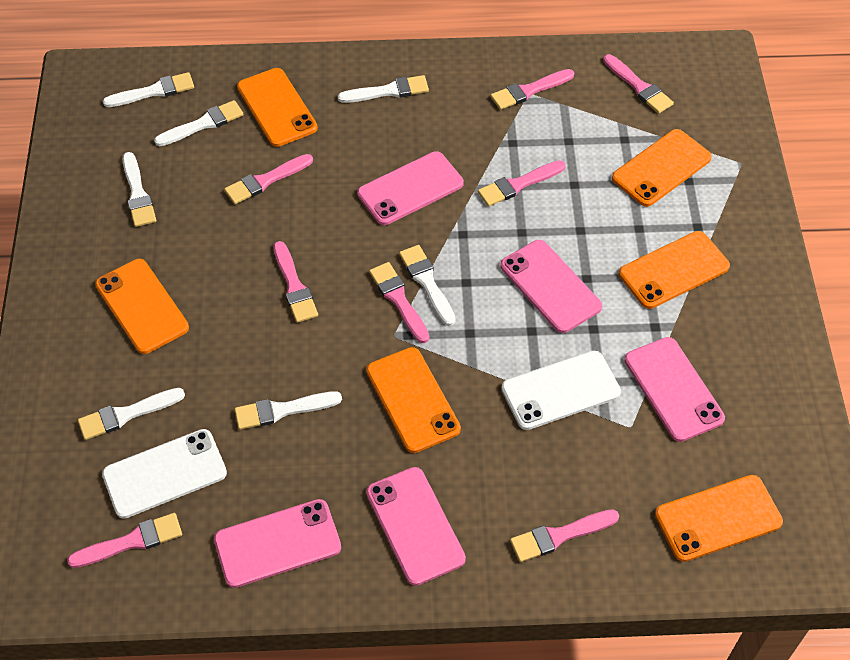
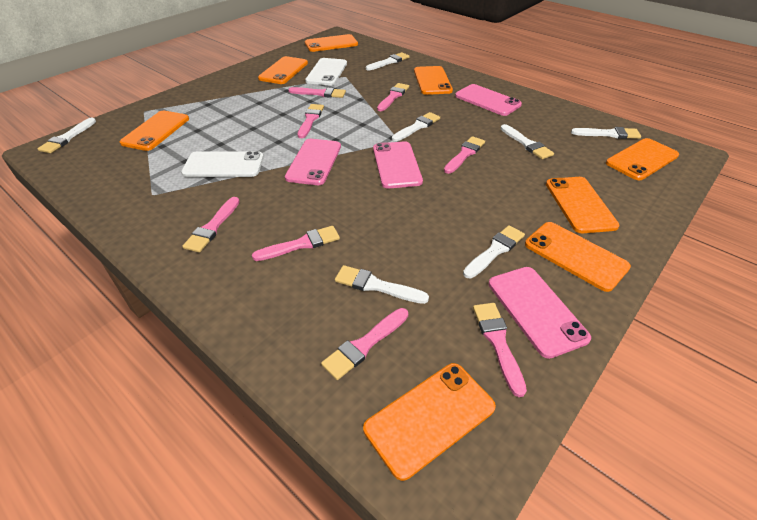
orange phone: [95,259,189,354] [237,68,318,147] [366,347,461,453] [612,129,712,207] [619,231,730,309] [655,475,783,562] = 6 -> [120,111,189,151] [258,56,308,84] [305,34,358,52] [363,363,496,481] [414,66,453,95] [525,222,631,292] [546,177,619,233] [606,138,679,180] = 8
pink phone: [214,499,341,588] [357,151,464,225] [366,467,466,586] [500,240,602,333] [624,337,725,442] = 5 -> [285,139,341,185] [373,141,423,188] [455,84,522,116] [489,267,591,359] = 4

